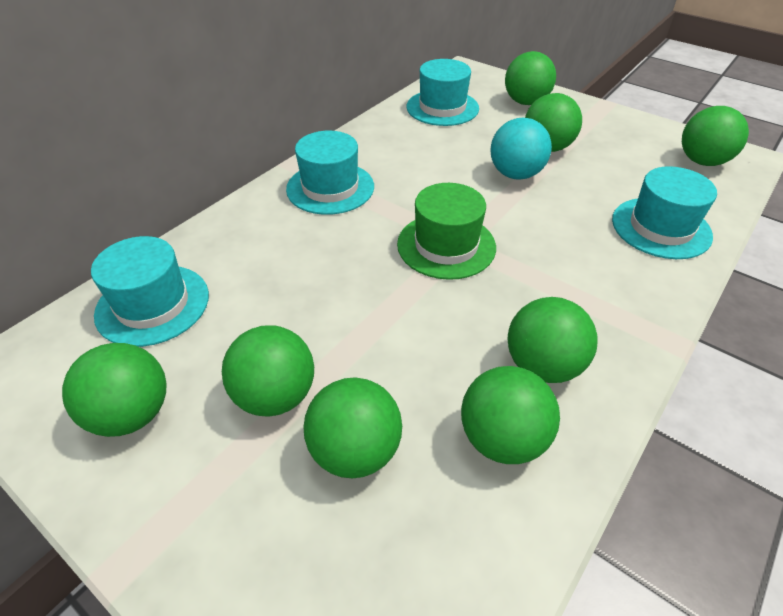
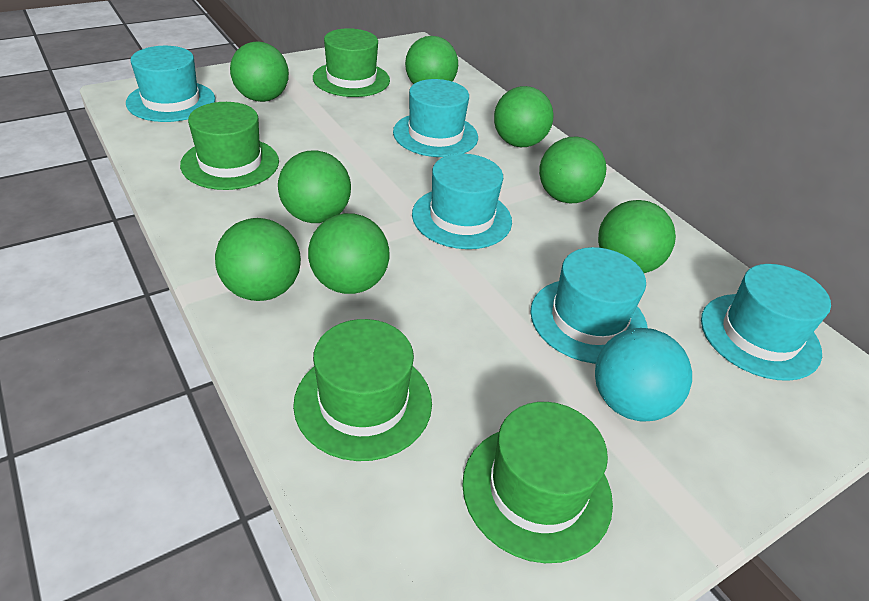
green hat: [397,183,496,280] = 1 -> [180,102,279,190] [293,319,432,461] [313,28,390,97] [462,402,613,563] = 4
turquoise hat: [91,236,209,347] [286,131,374,215] [406,59,479,126] [612,166,717,259] = 4 -> [126,46,215,122] [393,79,478,157] [412,154,512,249] [530,247,648,364] [701,264,831,381] = 5

